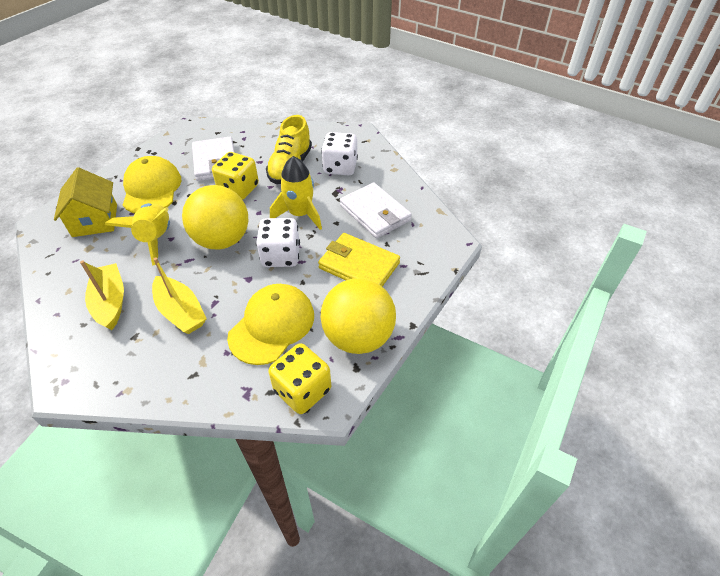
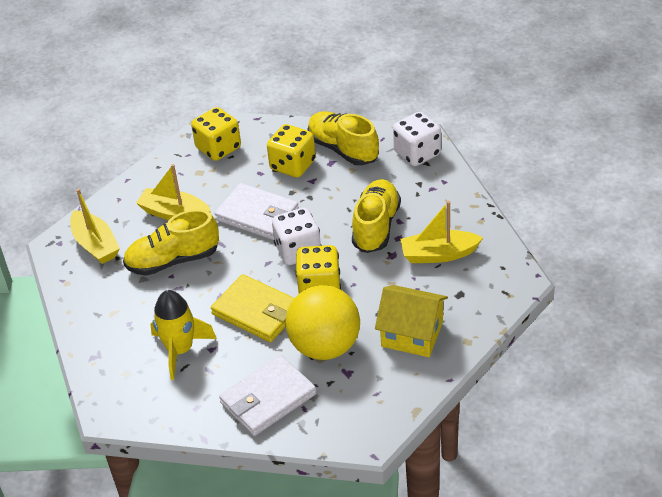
yellow ball: [182,185,248,250] [321,278,396,354] = 2 -> [286,285,360,360] = 1
yellow boat: [80,260,124,330] [152,258,207,334] = 2 -> [70,189,120,264] [136,164,211,220] [400,201,483,263] = 3
yellow cap: [123,156,181,213] [227,284,314,365] = 2 -> none = 0
yellow dice: [212,152,259,200] [268,343,331,414] = 2 -> [191,107,241,161] [267,124,316,178] [296,245,341,294] = 3
yellow rocket: [105,203,170,266] [270,156,322,230] = 2 -> [150,290,217,380] = 1
yellow shoe: [266,115,312,184] = 1 -> [123,209,219,276] [308,111,379,166] [352,179,401,253] = 3

